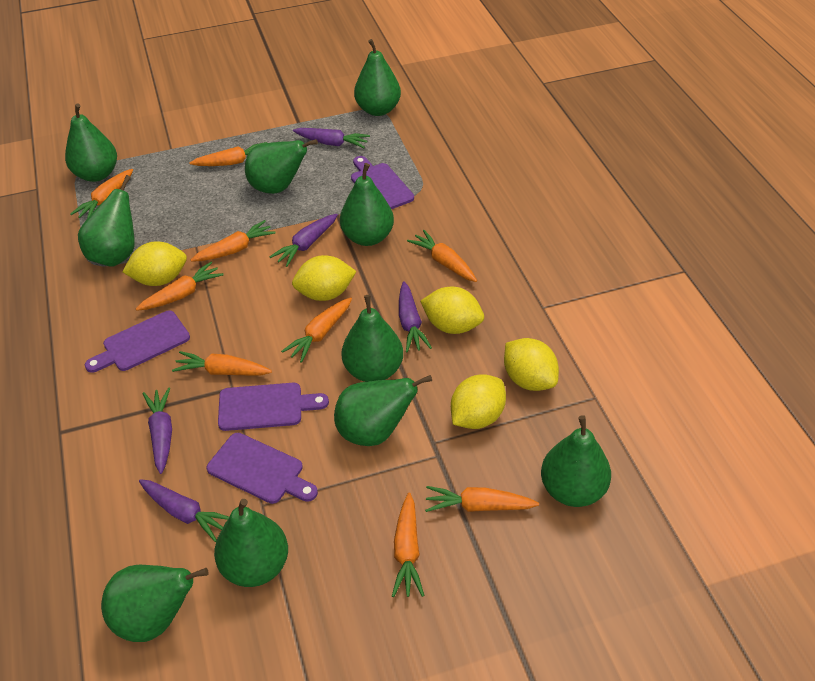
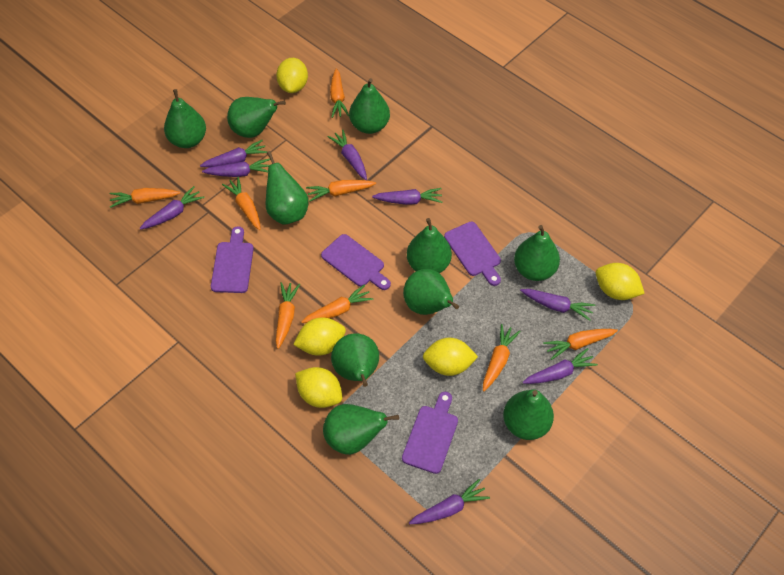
orange carrot: [70,169,133,219] [136,262,224,311] [172,351,272,376] [189,142,267,166] [191,220,276,262] [281,297,352,363] [392,492,425,597] [407,230,477,282] [425,486,539,512] = 9 -> [110,188,180,208] [222,177,261,230] [276,282,300,349] [301,284,374,323] [306,180,376,202] [330,68,349,118] [483,324,520,391] [543,329,618,360] = 8
purple carrot: [139,479,229,542] [143,387,172,474] [269,214,338,267] [293,128,370,148] [399,281,432,353] = 5 -> [140,186,204,230] [200,140,268,167] [202,159,270,177] [328,130,367,180] [372,188,442,205] [409,479,490,524] [520,289,595,321] [523,348,598,384] = 8

